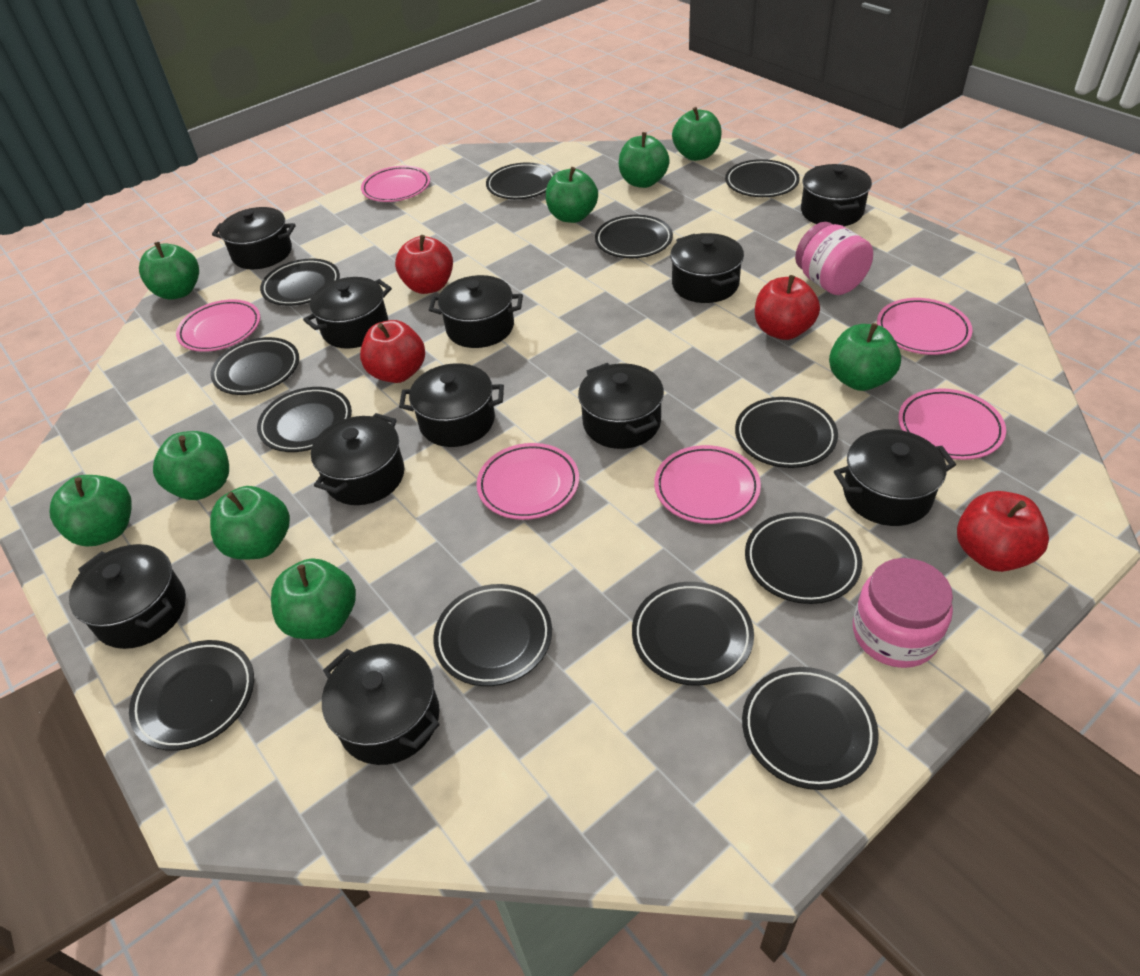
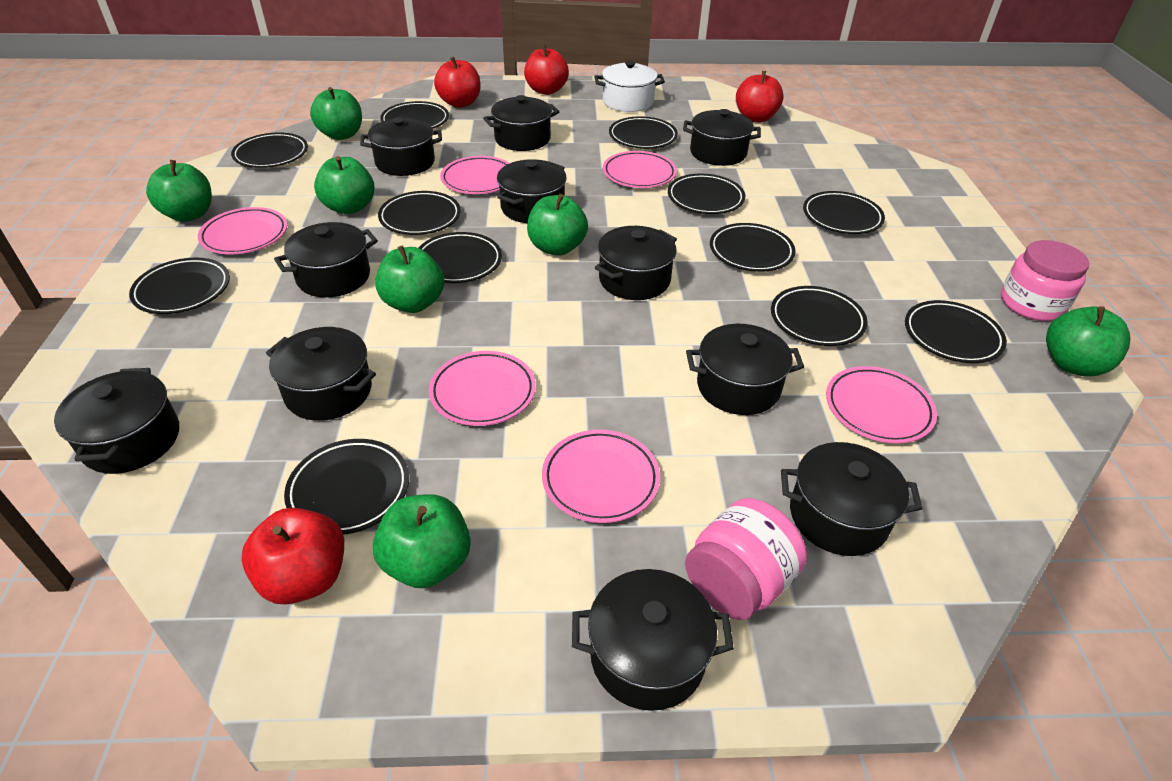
green apple: [50,475,132,546] [139,242,199,300] [153,431,229,500] [210,486,290,560] [271,559,356,639] [546,167,598,223] [619,132,670,188] [672,107,722,161] [829,323,901,391] = 9 -> [146,160,212,222] [310,87,362,140] [314,156,375,214] [373,494,471,588] [375,245,444,313] [527,194,588,256] [1046,306,1130,376] = 7
white pot: none = 0 -> [594,61,665,112] = 1

